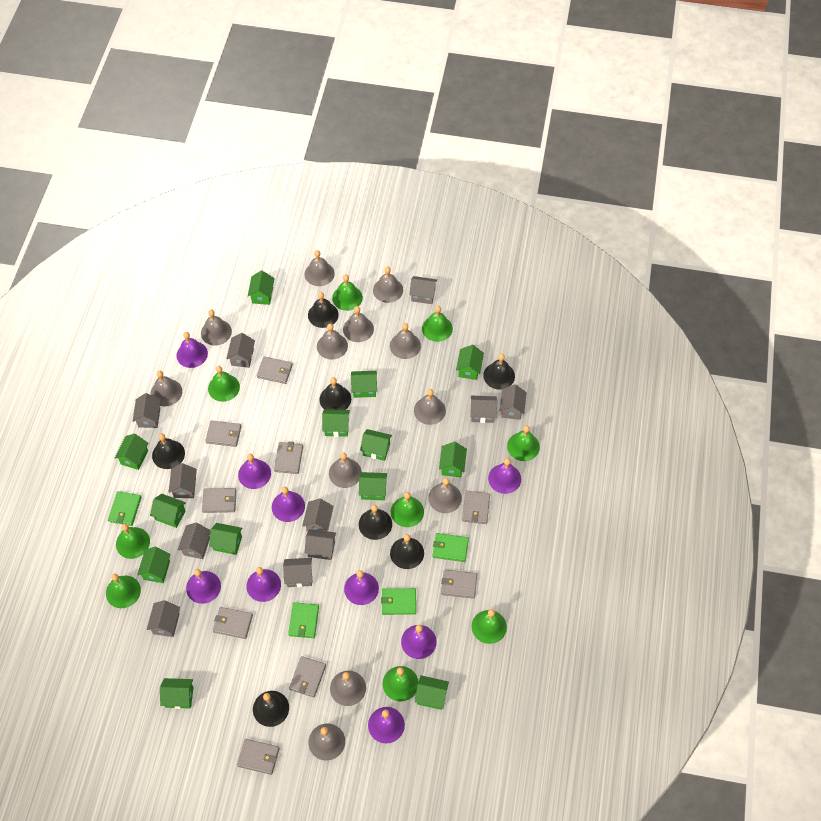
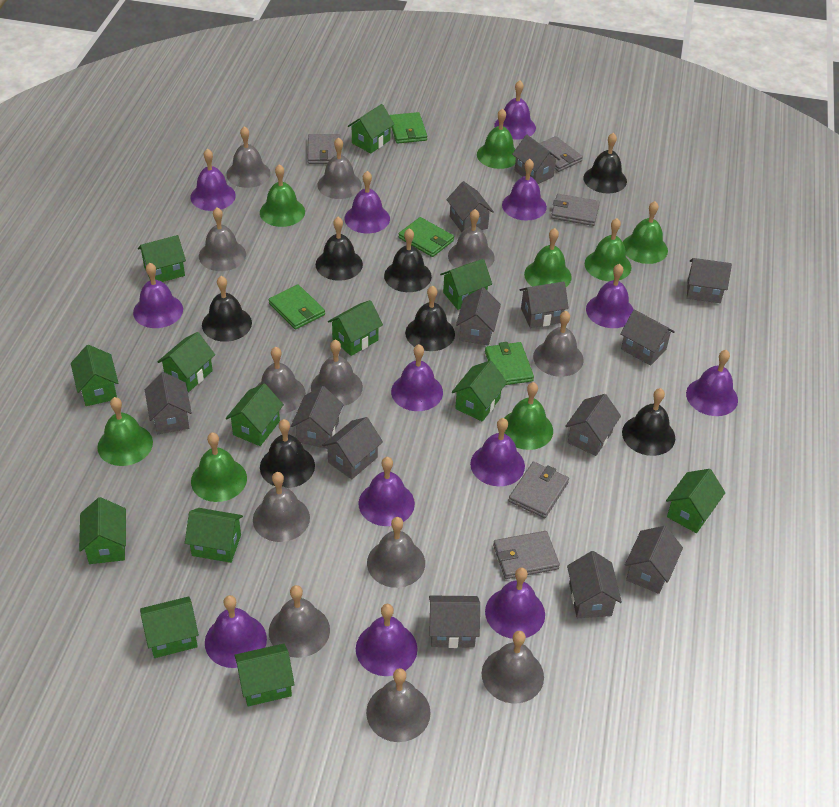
green bell: [106,574,141,608] [116,524,150,559] [208,366,240,402] [332,275,363,311] [383,666,418,702] [391,492,424,527] [422,306,453,342] [472,609,507,644] [507,426,540,461] = 9 -> [98,397,153,466] [191,433,247,502] [260,164,305,227] [477,109,516,169] [504,382,553,450] [524,228,572,287] [585,218,631,281] [623,201,668,264] = 8
grey house: [133,393,161,428] [147,600,180,637] [168,463,197,498] [178,523,211,559] [226,333,255,368] [283,558,312,587] [302,498,334,532] [305,529,336,560] [409,276,437,304] [470,396,497,423] [499,384,527,420] = 11 -> [145,372,192,434] [291,386,344,449] [322,417,383,479] [429,596,480,648] [446,181,494,232] [456,287,501,346] [512,135,560,184] [520,282,569,328] [565,394,621,456] [567,551,622,618] [620,309,675,366] [625,526,683,594] [687,258,732,303] = 13
grey wallet: [202,488,236,513] [205,420,242,447] [213,607,253,639] [237,739,280,775] [257,357,293,384] [274,441,303,474] [289,656,326,697] [441,570,477,599] [462,490,490,524] = 9 -> [307,134,340,164] [493,531,560,579] [509,462,569,518] [539,136,583,172] [551,194,600,226] = 5
purple bell: [177,332,208,368] [186,569,221,604] [238,454,271,489] [246,567,281,602] [272,487,305,522] [344,570,379,605] [368,707,405,743] [401,625,437,659] [488,458,521,494] = 9 -> [133,263,183,328] [190,149,236,211] [205,595,267,668] [345,171,390,233] [356,604,417,676] [358,457,415,526] [391,344,443,411] [470,418,525,486] [485,568,545,639] [494,81,536,140] [502,159,547,220] [586,264,634,328] [686,350,738,416] = 13

